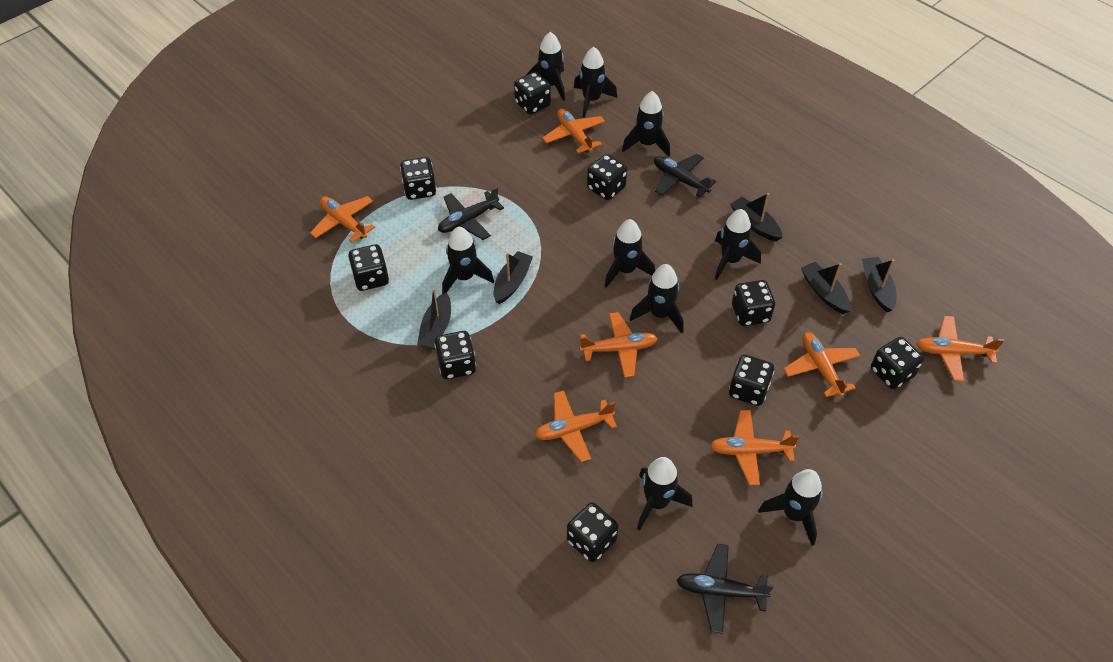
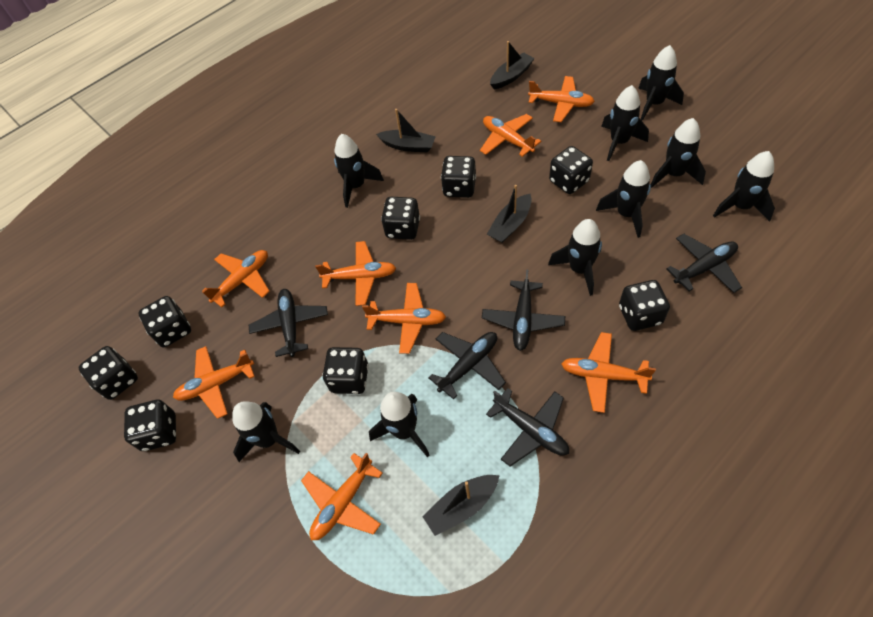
black boat: [417,289,451,349] [494,251,533,304] [730,193,783,242] [801,262,851,314] [862,257,896,312] = 5 -> [376,109,436,153] [422,475,500,536] [487,185,532,243] [490,41,535,89] = 4
black dice: [348,244,389,291] [400,157,436,200] [434,331,476,379] [514,72,551,115] [567,502,618,562] [587,154,627,200] [729,355,774,406] [732,280,775,326] [871,337,924,389] = 9 -> [79,346,138,400] [124,400,176,451] [138,296,191,347] [323,347,369,394] [381,197,420,240] [441,156,476,198] [549,146,593,194] [619,280,670,331] = 8
black plane: [438,187,504,240] [654,154,716,198] [676,544,774,634] = 3 -> [249,289,328,357] [428,332,506,399] [482,270,565,351] [486,388,569,466] [666,233,742,293] = 5
orange plane: [310,196,375,243] [534,390,617,462] [542,109,605,154] [579,312,658,378] [710,410,799,485] [783,332,860,397] [916,316,1004,382] = 7 -> [173,346,255,419] [202,250,270,307] [301,453,383,540] [315,241,396,306] [362,283,446,354] [480,114,541,157] [528,76,595,122] [561,332,656,413] = 8

